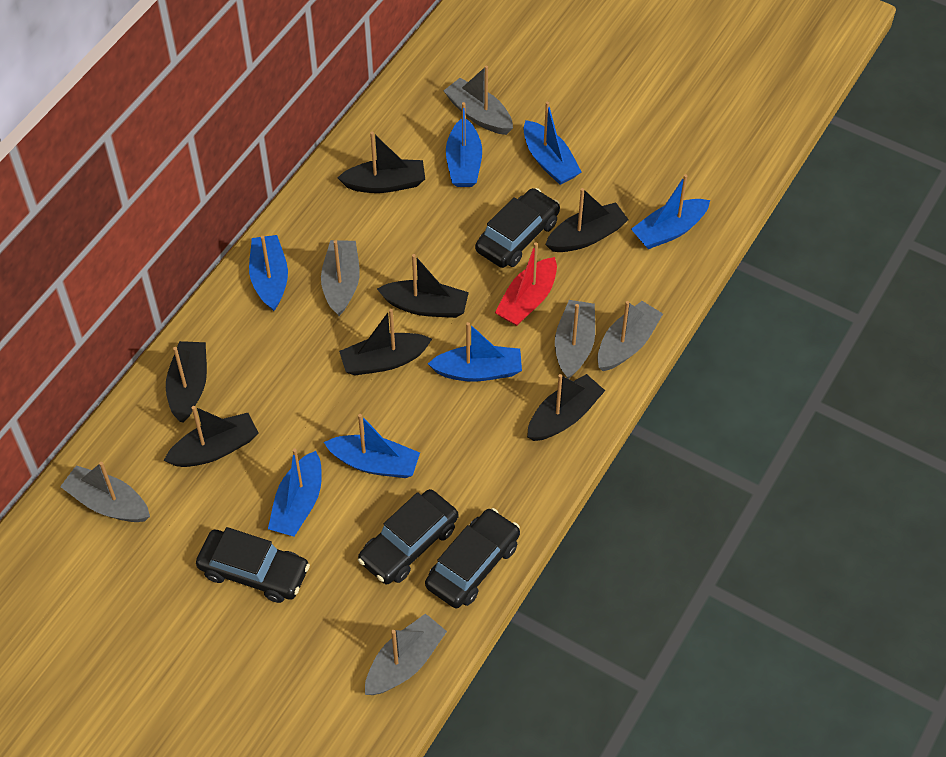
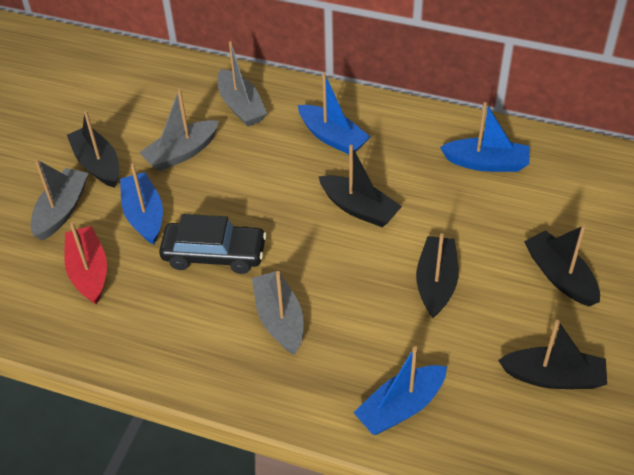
black boat: [164,406,259,467] [166,341,207,423] [338,132,425,193] [339,309,432,376] [377,254,469,318] [527,374,605,441] [545,188,629,252] = 7 -> [67,111,119,188] [318,145,402,227] [416,233,459,318] [498,320,607,389] [524,225,600,306] = 5
black car: [196,527,310,603] [358,489,458,584] [425,508,520,608] [475,188,560,268] = 4 -> [159,214,267,274] = 1
blue boat: [249,235,288,311] [268,449,322,536] [324,414,420,478] [428,322,522,382] [446,102,482,187] [524,102,582,185] [631,174,710,249] = 7 -> [120,164,163,245] [298,73,370,154] [353,346,447,435] [440,102,530,172] = 4
grey boat: [60,462,150,522] [321,240,360,316] [365,613,447,695] [443,66,513,135] [555,300,595,379] [597,301,663,371] = 6 -> [31,159,88,241] [139,89,219,171] [217,41,267,127] [252,271,304,355] = 4

